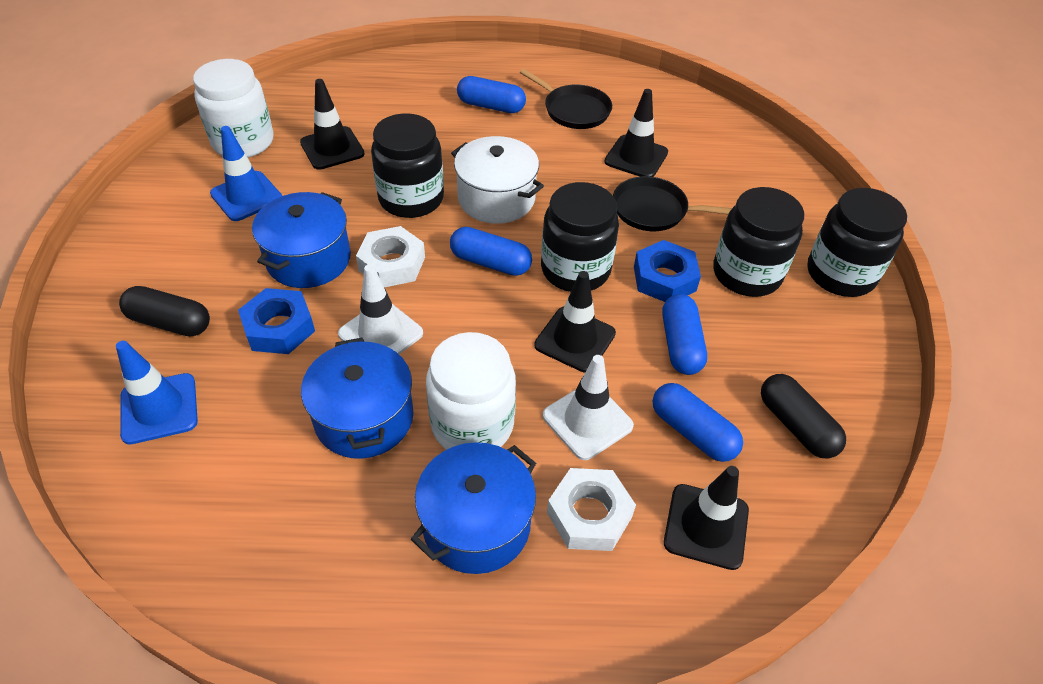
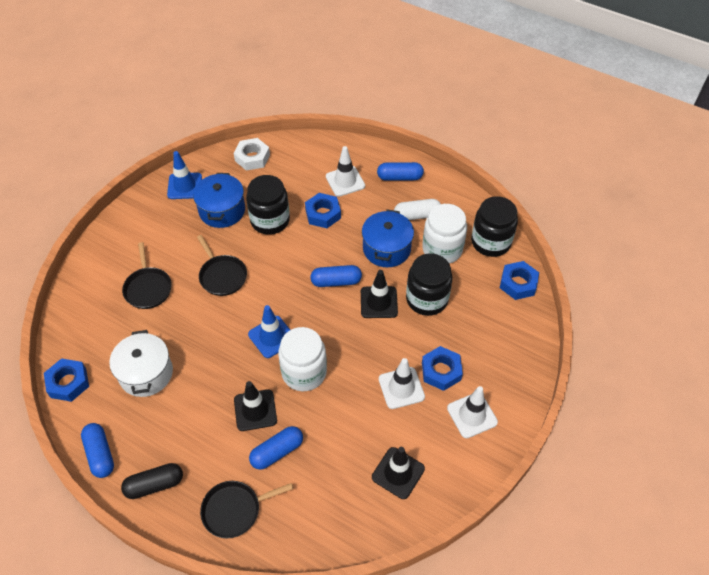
black capsule: [119,286,210,336] [761,374,846,459] = 2 -> [121,463,183,499] = 1
black jar: [371,113,444,218] [541,182,619,292] [713,187,804,297] [807,188,907,297] = 4 -> [246,175,290,235] [406,253,453,316] [471,196,518,257] = 3
black pan: [520,69,612,129] [613,176,732,231] = 2 -> [122,242,172,309] [197,235,247,296] [200,481,293,538] = 3
black traffic cone: [300,79,365,170] [534,271,616,373] [604,89,668,177] [664,466,749,570] = 4 -> [234,381,277,431] [361,270,398,318] [372,447,425,499] = 3
blue nut: [238,288,315,354] [634,240,701,302] = 2 -> [44,358,89,402] [305,193,341,228] [422,346,463,391] [500,261,539,300] = 4
blue pot: [252,192,351,288] [301,338,414,459] [411,442,536,574] = 3 -> [193,173,245,228] [362,209,414,267] = 2
white capsule: none = 0 -> [394,199,441,220] = 1
white nut: [356,226,425,287] [547,468,636,551] = 2 -> [234,138,270,171] = 1
white traffic cone: [338,264,423,354] [543,355,634,460] = 2 -> [326,146,365,197] [379,358,425,409] [447,386,498,438] = 3

